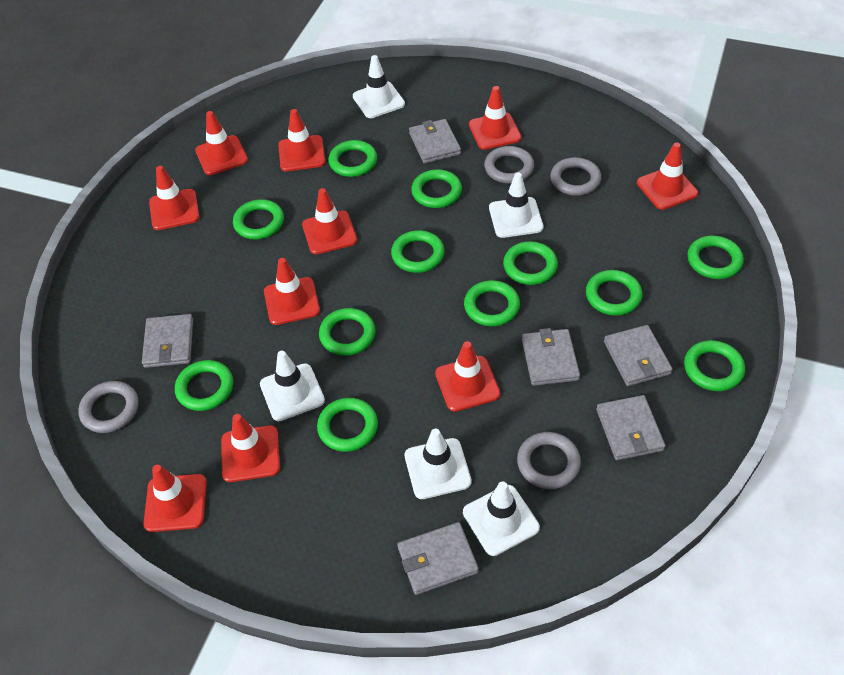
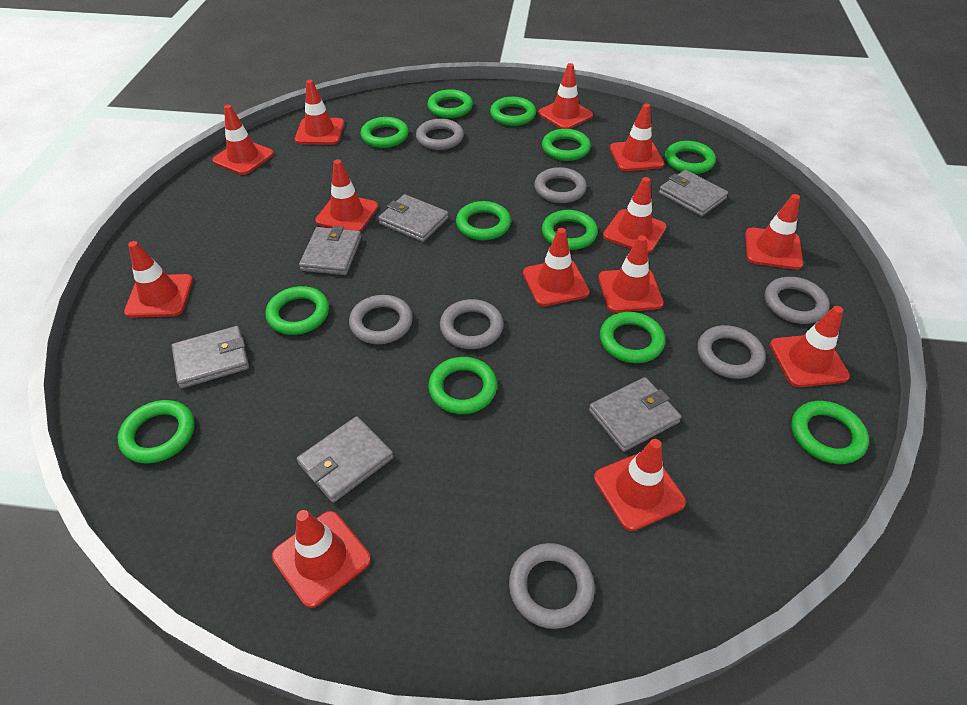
grey ring: [78,381,139,433] [484,146,534,183] [517,432,581,489] [550,157,601,196] = 4 -> [349,295,413,344] [416,119,464,150] [440,299,503,349] [509,543,595,629] [534,167,587,203] [697,325,766,379] [764,277,830,324] = 7
red traffic cone: [143,465,207,532] [149,166,200,230] [195,111,248,175] [221,414,280,482] [264,258,320,325] [278,109,326,172] [302,188,357,254] [435,341,500,412] [469,86,522,150] [637,142,698,210] = 10 -> [124,241,193,318] [213,105,274,175] [272,510,371,608] [295,80,344,145] [315,160,378,232] [523,228,590,306] [538,63,593,129] [594,439,686,531] [598,235,664,312] [603,177,667,253] [610,103,664,171] [745,194,803,270] [770,306,850,387] = 13
white traffic cone: [260,351,325,421] [353,55,405,118] [404,428,472,499] [463,481,540,556] [489,173,543,238] = 5 -> none = 0

